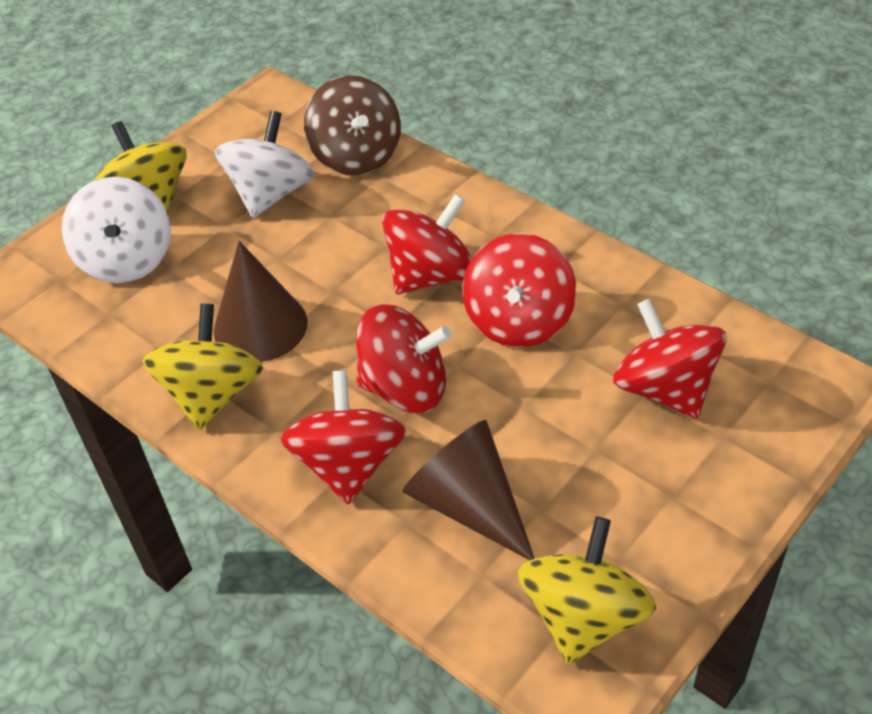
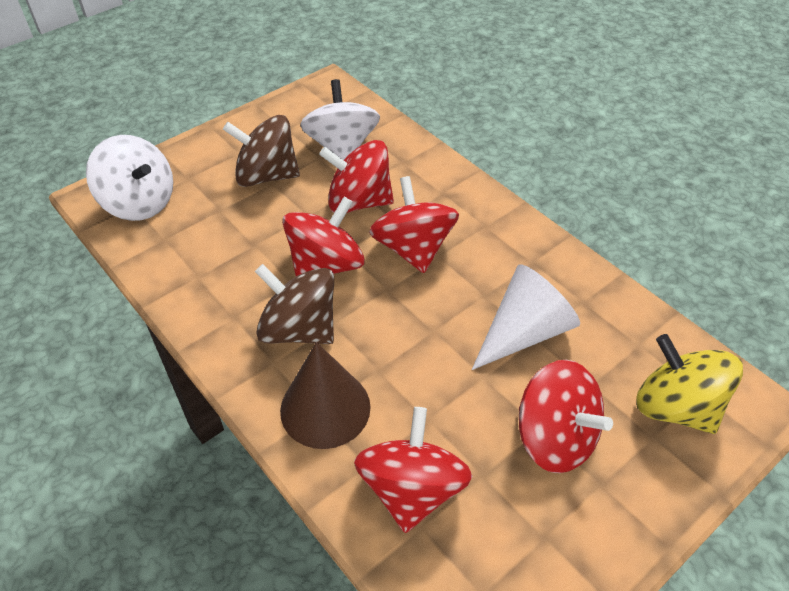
brown cone: [214,241,308,362] [403,420,535,560] = 2 -> [280,342,371,449] = 1
brown spinning top: [304,75,401,175] = 1 -> [223,115,300,187] [255,264,334,344] = 2
white cone: none = 0 -> [472,265,580,370] = 1
yellow spinning top: [94,121,187,214] [142,303,263,430] [517,517,656,664] = 3 -> [636,334,743,434] = 1

